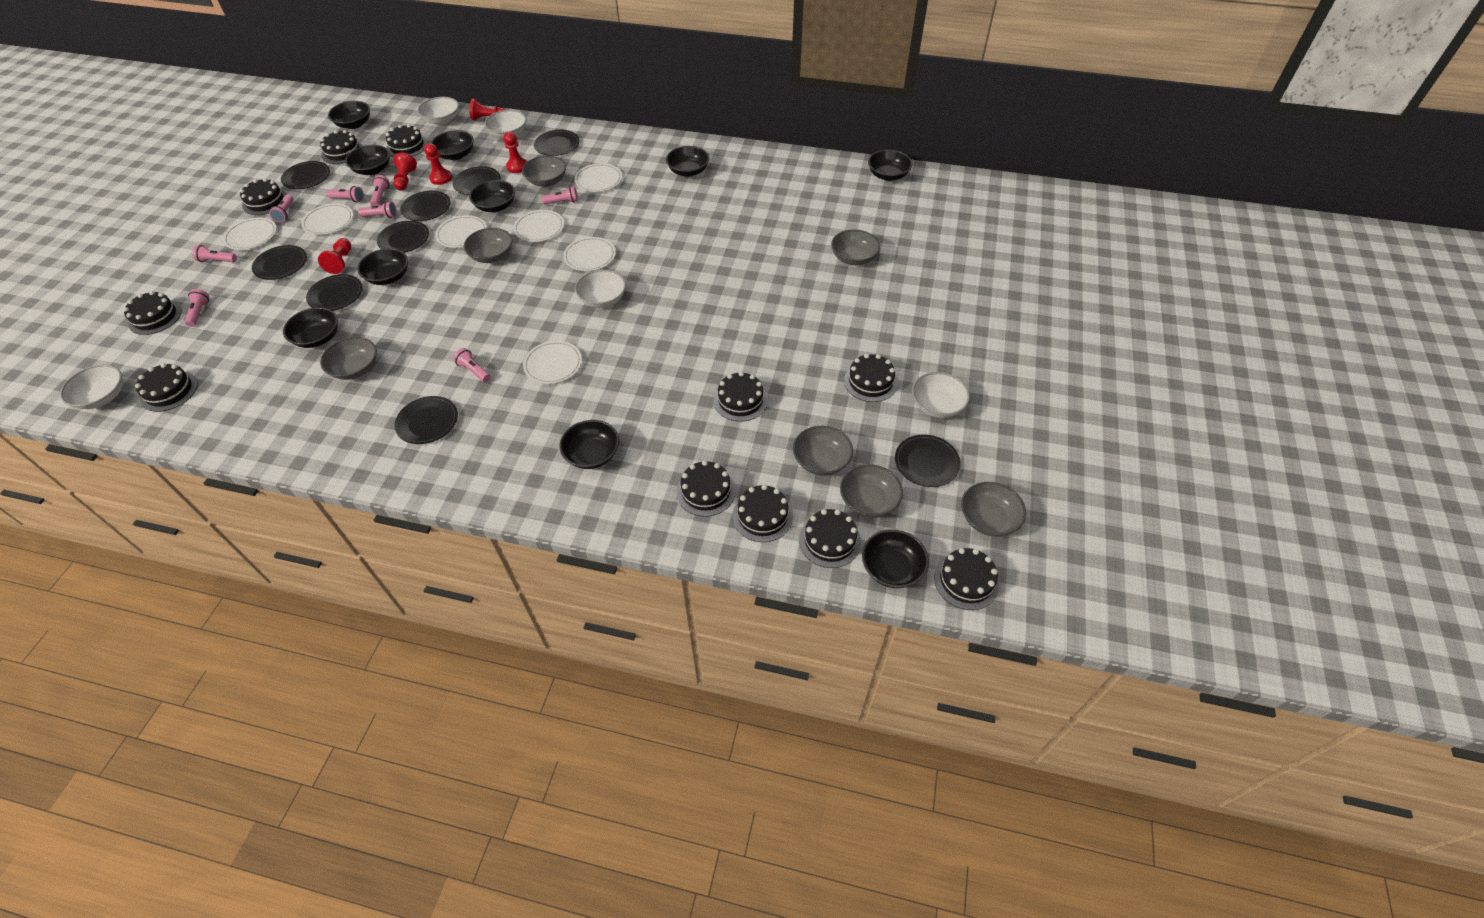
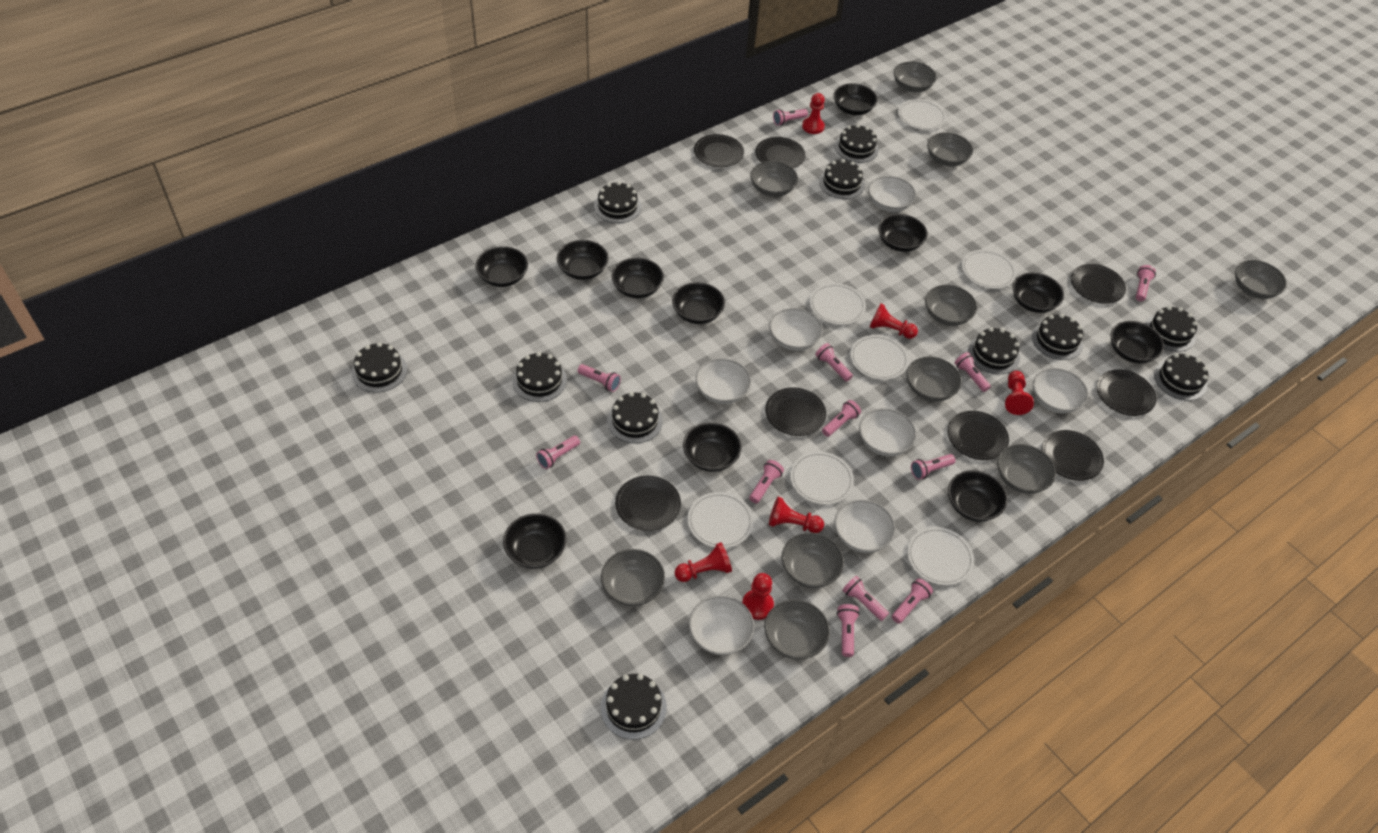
black bowl: [283,307,338,348] [328,101,370,129] [345,145,390,175] [357,248,408,285] [431,130,474,160] [469,180,515,212] [559,420,619,469] [666,146,709,177] [862,529,929,588] [868,150,912,181] = 10 -> [475,246,528,287] [503,513,567,569] [557,240,609,280] [611,258,664,298] [672,282,725,324] [683,422,742,472] [833,83,878,115] [878,214,928,252] [948,470,1008,522] [1012,272,1064,313] [1111,321,1164,363] = 11
black plate: [252,245,307,280] [281,161,330,189] [306,274,363,311] [377,221,429,253] [394,396,458,444] [400,191,451,221] [452,166,501,195] [534,130,579,156] [895,435,961,487] = 9 -> [615,475,681,531] [694,134,744,167] [755,137,806,169] [765,387,826,436] [948,411,1009,460] [1042,430,1104,481] [1071,264,1126,304] [1097,370,1157,416] = 8
grey bowl: [320,337,377,380] [464,228,513,263] [522,155,566,187] [793,426,853,476] [831,229,880,265] [840,464,903,518] [961,482,1026,537] = 7 -> [601,549,665,606] [750,161,798,197] [764,600,830,659] [781,532,844,588] [893,61,937,92] [906,357,962,402] [925,285,977,326] [927,133,973,166] [997,444,1056,494] [1235,260,1287,299] = 10
pink flashlight: [185,289,209,327] [192,245,237,263] [269,194,294,222] [327,186,364,203] [358,201,397,218] [370,175,390,206] [453,348,490,382] [541,186,578,205] = 8 -> [536,436,580,469] [578,364,621,392] [749,460,784,503] [773,109,808,126] [815,343,853,382] [822,400,861,437] [837,604,860,657] [842,576,889,621] [892,578,933,624] [911,454,955,480] [955,352,991,392] [1136,265,1156,301] = 12
red pawn: [318,238,351,274] [393,153,417,190] [424,143,452,185] [469,98,506,120] [503,132,527,173] = 5 -> [675,542,732,582] [742,573,774,620] [769,497,824,533] [802,93,825,134] [869,303,918,339] [1005,371,1034,415] = 6
white bowl: [60,365,123,409] [418,97,459,125] [485,110,527,138] [575,270,626,308] [912,372,970,418] = 5 -> [689,595,754,655] [695,358,751,404] [769,308,823,351] [835,500,896,553] [859,408,916,456] [868,176,916,212] [1033,368,1088,413] = 7

